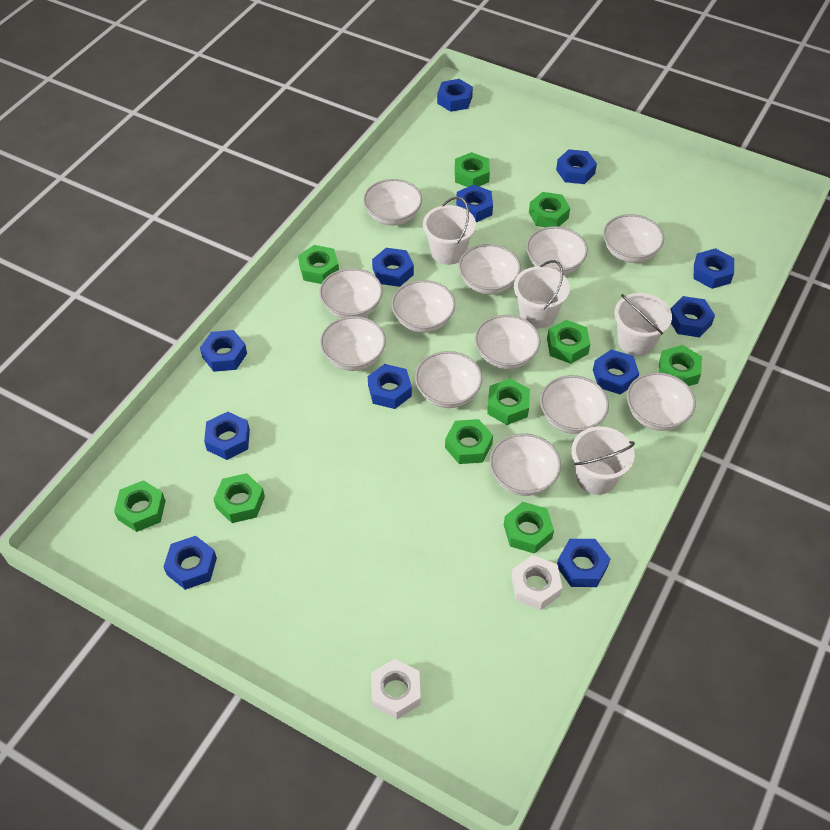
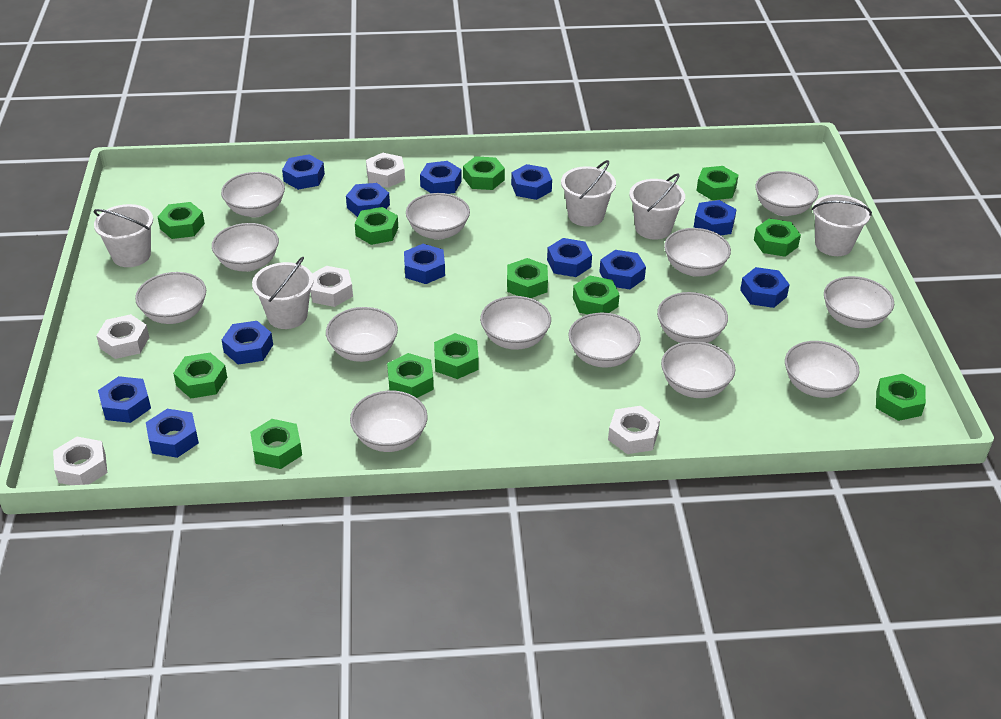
green nut: [114,480,166,532] [213,473,265,523] [298,245,339,284] [445,419,493,464] [455,152,490,187] [487,378,530,425] [504,502,554,554] [529,192,570,227] [547,320,590,364] [659,345,702,386] = 10 -> [158,202,205,239] [173,353,227,398] [250,419,302,469] [355,207,398,245] [387,353,434,398] [434,333,479,379] [463,156,505,190] [507,258,548,298] [573,276,620,314] [696,166,738,200] [754,219,801,257] [876,374,926,421] = 12
white bowl: [319,268,383,318] [320,316,386,371] [363,179,422,226] [391,280,455,333] [415,351,482,408] [459,244,521,295] [475,315,540,369] [490,434,561,496] [526,226,588,275] [540,375,609,434] [603,214,664,263] [627,372,696,431] = 12 -> [135,272,206,324] [212,223,279,272] [221,172,285,217] [326,307,398,362] [350,391,428,452] [406,193,470,240] [480,296,551,350] [568,312,641,368] [657,292,728,343] [661,341,735,398] [664,228,731,277] [755,171,819,216] [785,341,859,398] [824,276,894,328] = 14
white bucket: [423,197,476,265] [514,260,570,328] [571,426,635,495] [615,293,672,356] = 4 -> [94,204,153,267] [252,257,314,329] [561,160,616,227] [629,173,685,240] [812,195,872,256] = 5
white nut: [371,659,421,719] [511,555,562,610] = 2 -> [53,437,107,485] [96,314,149,359] [310,266,353,307] [366,153,405,188] [608,406,660,454] = 5

